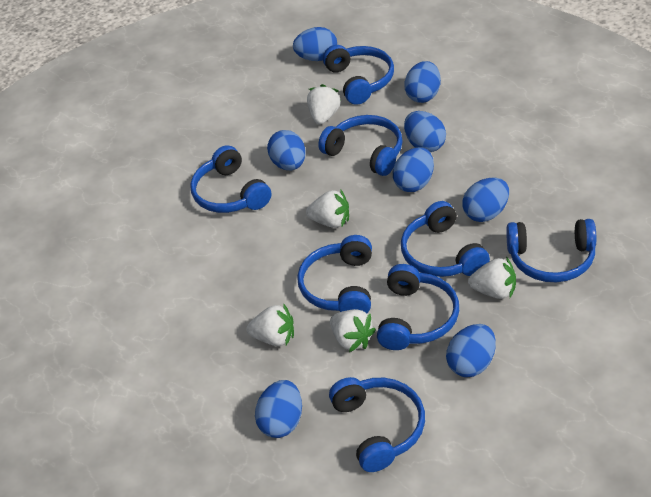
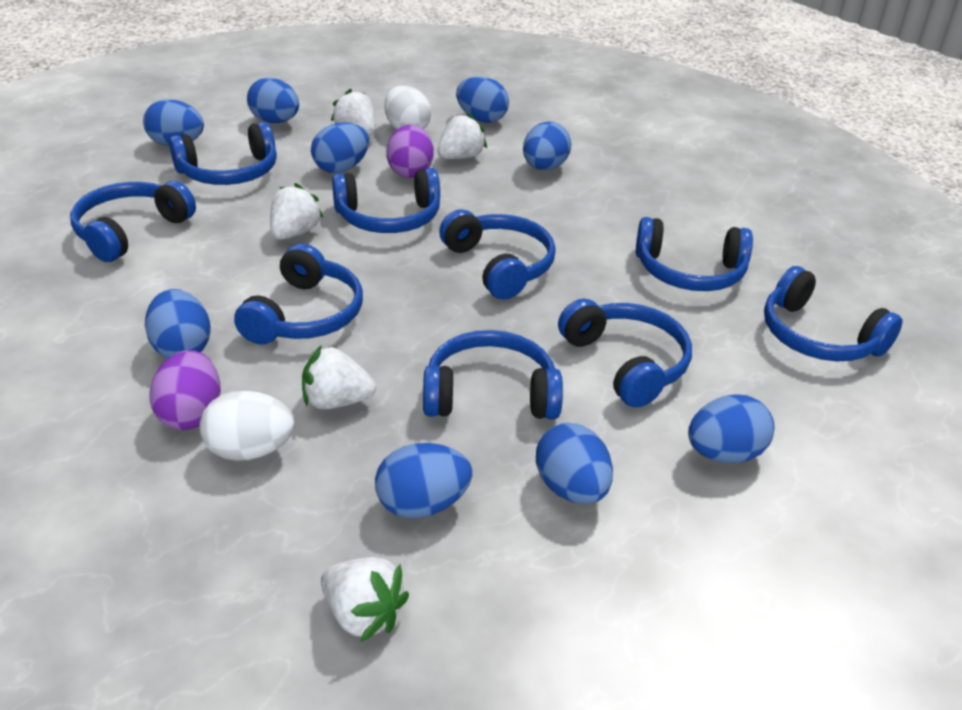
blue egg: [255,380,302,438] [267,130,306,170] [293,27,337,61] [393,147,434,192] [404,61,441,103] [404,111,446,152] [446,324,496,377] [462,178,509,222] = 8 -> [143,99,204,146] [145,289,211,358] [247,77,299,123] [311,123,369,173] [375,443,472,518] [456,77,509,123] [523,122,571,170] [536,423,613,504] [688,394,775,463] = 9
blue headphones: [190,145,271,213] [297,235,372,313] [318,115,403,176] [323,45,394,105] [329,377,425,472] [377,264,459,350] [401,201,490,277] [506,219,596,282] = 8 -> [70,181,196,262] [169,122,277,185] [234,244,363,345] [332,168,440,233] [423,330,563,419] [439,209,556,300] [558,299,692,408] [636,217,753,291] [764,266,903,361] = 9
purple egg: none = 0 -> [149,350,221,430] [386,125,434,178] = 2
white egg: none = 0 -> [199,391,295,461] [384,85,431,129] = 2

